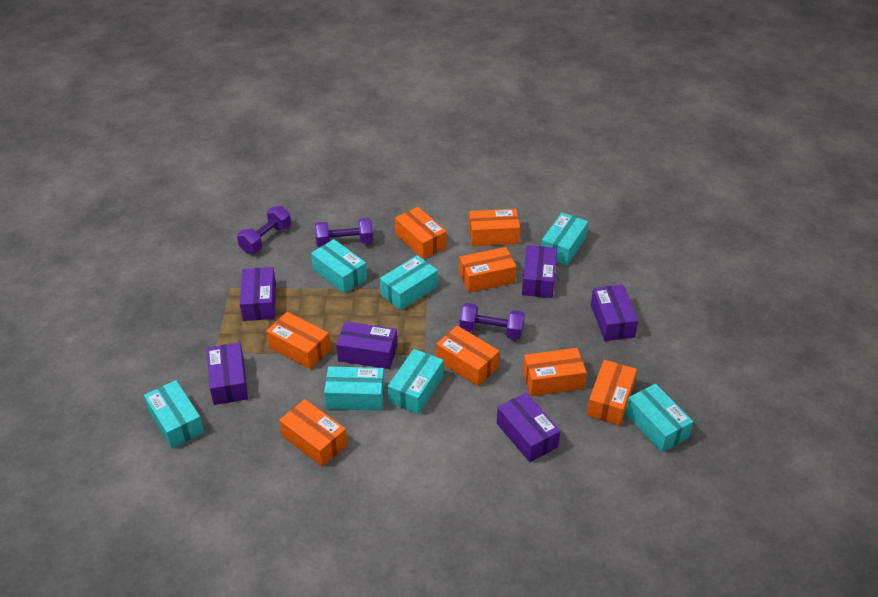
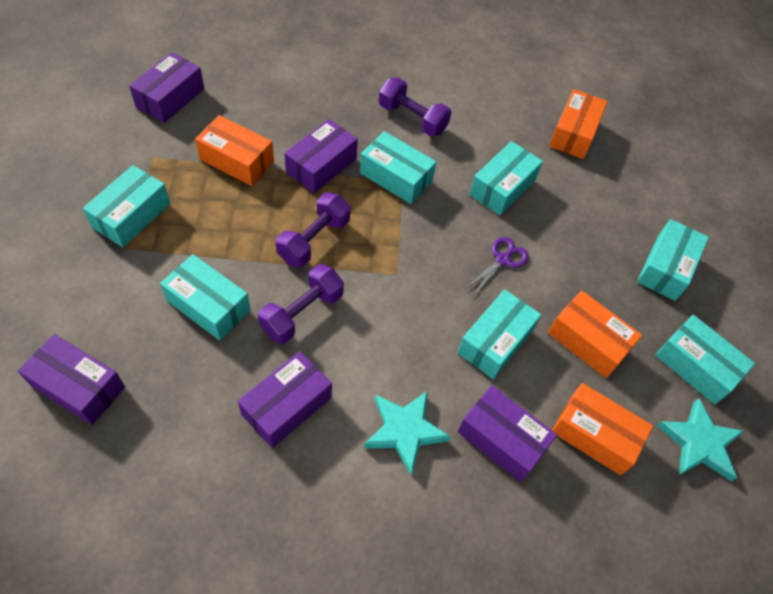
orange box: [266,312,330,369] [279,399,347,467] [395,207,447,259] [436,326,499,386] [459,247,516,293] [469,209,520,246] [523,348,587,396] [587,360,637,426] = 8 -> [195,115,274,186] [548,291,642,378] [549,89,608,159] [552,383,653,476] = 4
purple box: [207,343,248,405] [240,267,276,321] [336,321,397,369] [497,393,560,462] [522,245,557,298] [591,285,638,341] = 6 -> [18,334,125,425] [129,52,204,123] [238,351,332,448] [284,119,358,193] [458,385,557,482] = 5
purple scissors: none = 0 -> [466,237,529,296] = 1
turquoise star: none = 0 -> [364,391,451,475] [657,398,744,481] = 2

